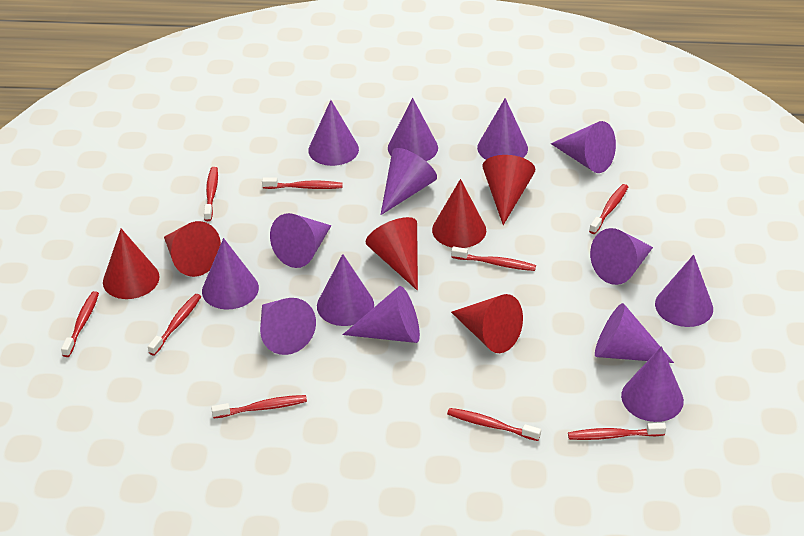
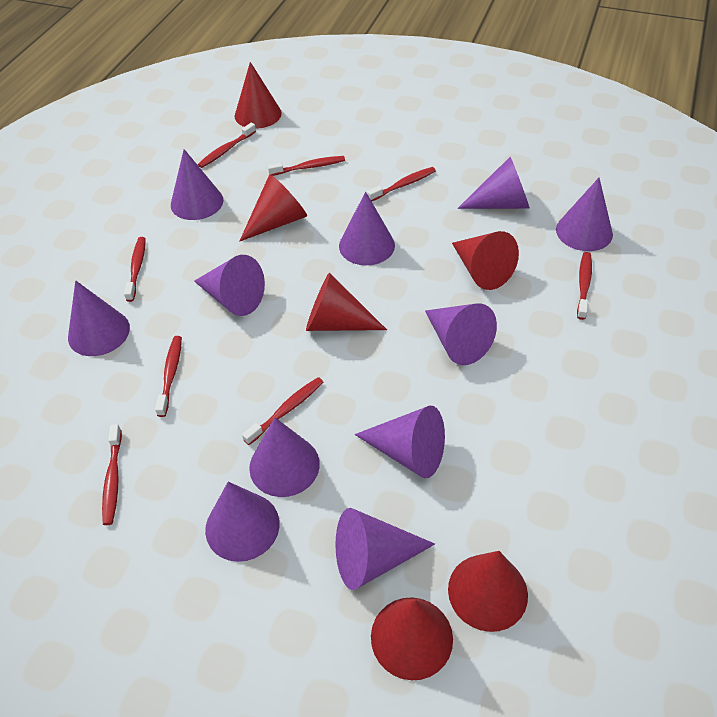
purple cone: [202,238,259,310] [260,298,316,355] [270,213,331,268] [308,100,359,166] [317,254,374,326] [343,286,420,343] [381,148,437,215] [388,98,438,161] [477,98,528,159] [551,121,616,173] [590,228,653,285] [595,303,674,363] [621,346,684,422] [655,255,713,327] = 14 -> [68,280,130,356] [171,149,223,220] [194,255,265,316] [205,482,280,562] [249,418,320,497] [335,508,435,590] [339,192,395,265] [355,406,445,478] [425,303,497,365] [457,157,530,209] [556,178,613,251] = 11
red toothbrush: [61,291,99,357] [148,294,201,356] [204,167,218,221] [211,395,307,418] [262,178,343,189] [447,408,541,441] [451,247,536,271] [568,423,666,440] [589,184,628,234] = 9 -> [102,424,122,525] [124,237,146,302] [155,336,182,417] [198,123,256,168] [242,377,324,445] [268,156,345,176] [367,167,436,201] [577,252,592,320] = 8

